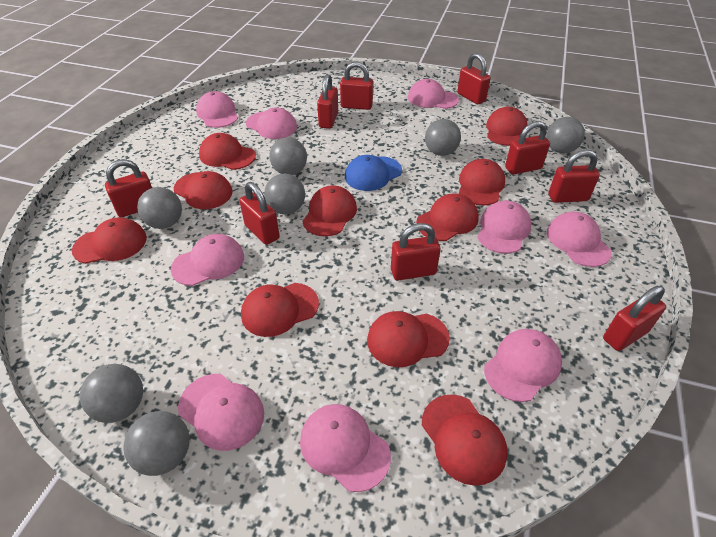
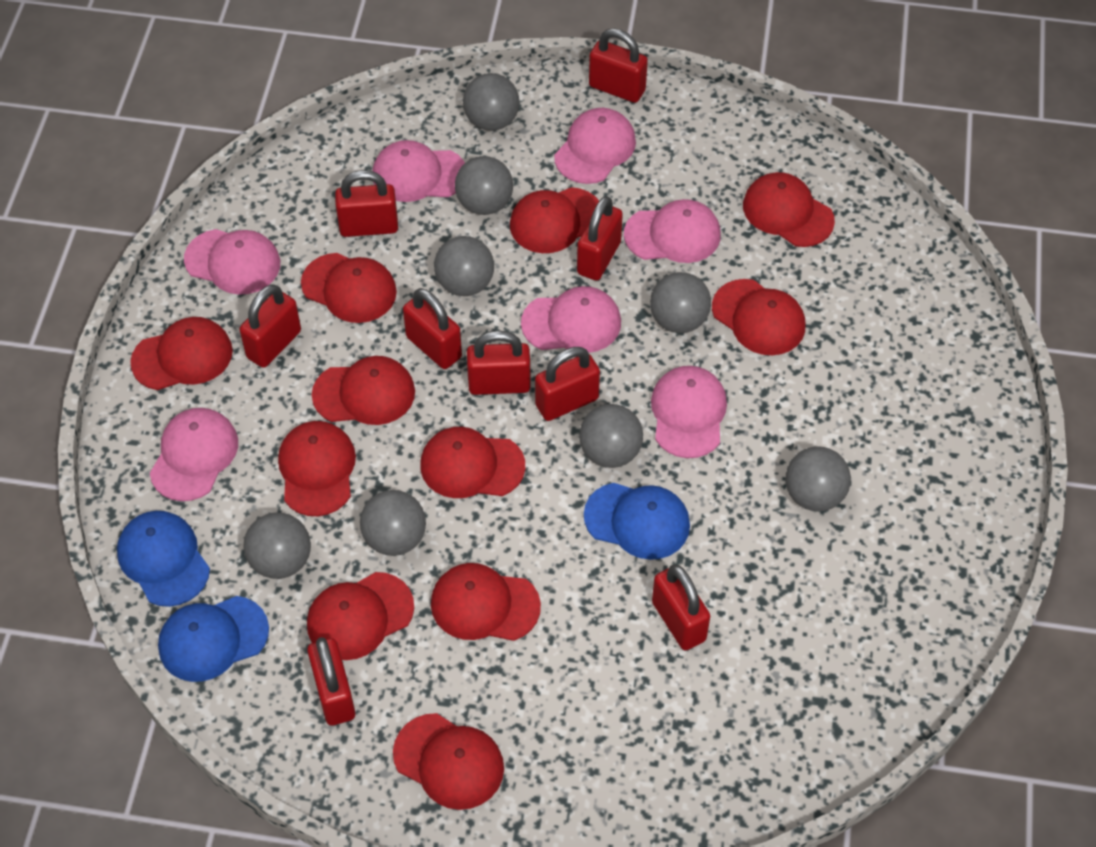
blue cap: [345,155,402,191] = 1 -> [117,511,210,607] [158,596,269,682] [584,483,690,560] = 3
grey ball: [80,364,143,423] [123,411,190,476] [137,187,182,229] [264,174,305,214] [269,137,307,175] [425,119,461,156] [547,117,585,153] = 7 -> [244,512,311,579] [360,490,426,556] [434,236,494,296] [455,156,513,215] [463,73,520,131] [579,404,643,468] [650,272,711,333] [785,446,851,511] = 8
pink cap: [171,234,244,286] [178,374,264,451] [196,91,238,128] [246,108,297,139] [300,404,391,492] [408,79,459,109] [477,201,531,254] [484,329,562,402] [547,212,612,267] = 9 -> [150,408,238,501] [184,229,280,295] [373,140,465,202] [521,286,621,353] [554,108,636,184] [624,199,721,263] [651,366,727,458] = 7
red cap: [72,217,147,264] [174,171,233,209] [199,133,256,170] [241,283,319,337] [302,185,357,236] [367,311,450,367] [416,194,479,241] [422,394,507,486] [459,159,505,206] [486,107,528,146] = 10 -> [130,317,233,390] [278,421,356,516] [301,253,397,323] [307,572,414,660] [312,356,415,425] [393,713,504,810] [420,427,525,498] [431,563,541,641] [510,187,599,253] [712,279,805,355] [743,172,835,247] = 11

